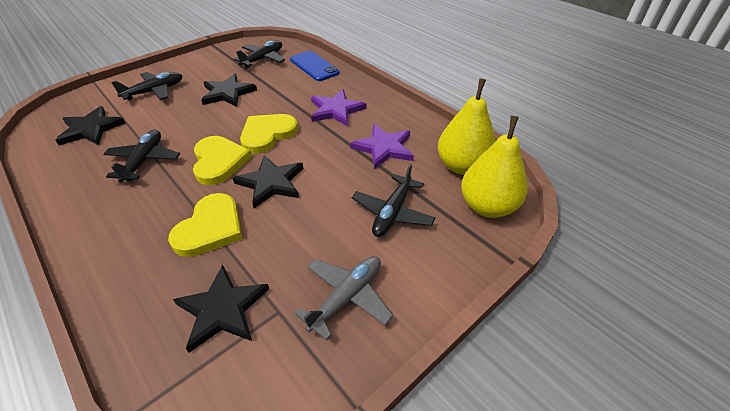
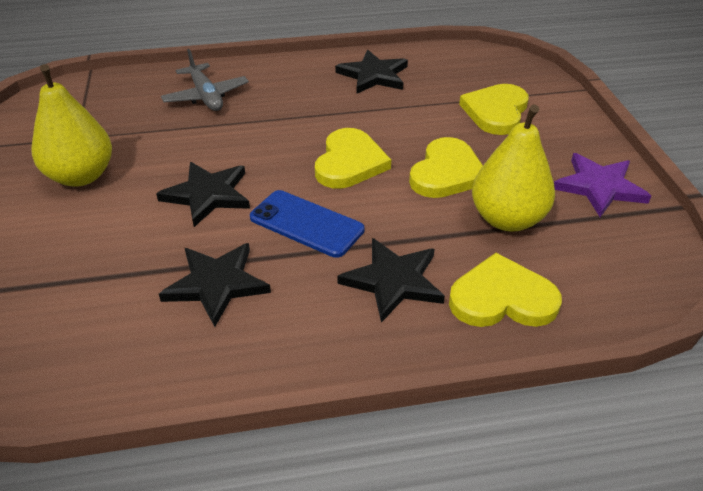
black plane: [104,130,181,182] [111,72,183,100] [234,40,285,68] [352,163,436,237] = 4 -> none = 0
purple star: [311,89,366,127] [350,124,414,169] = 2 -> [554,153,651,217] = 1
yellow heart: [168,193,242,257] [193,136,252,185] [240,114,298,154] = 3 -> [315,128,391,189] [409,137,483,198] [449,253,562,327] [459,84,529,135] = 4

